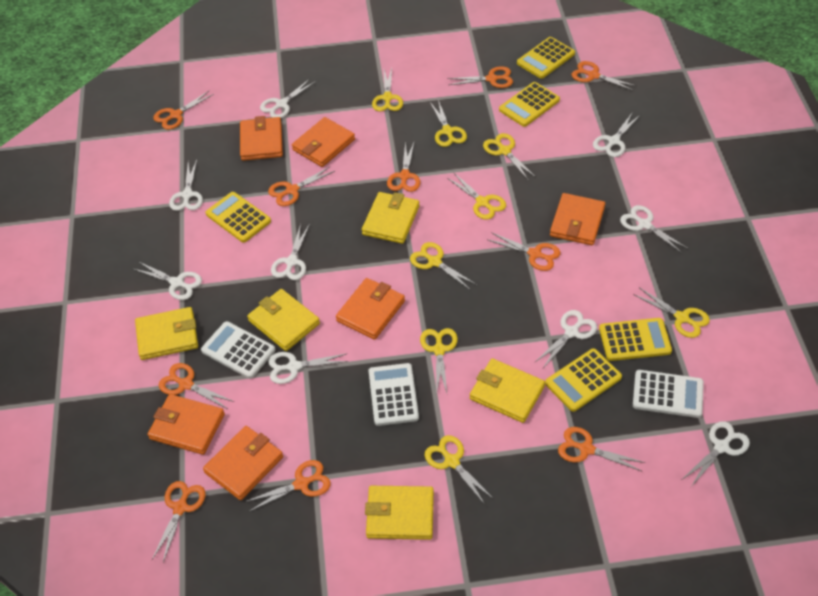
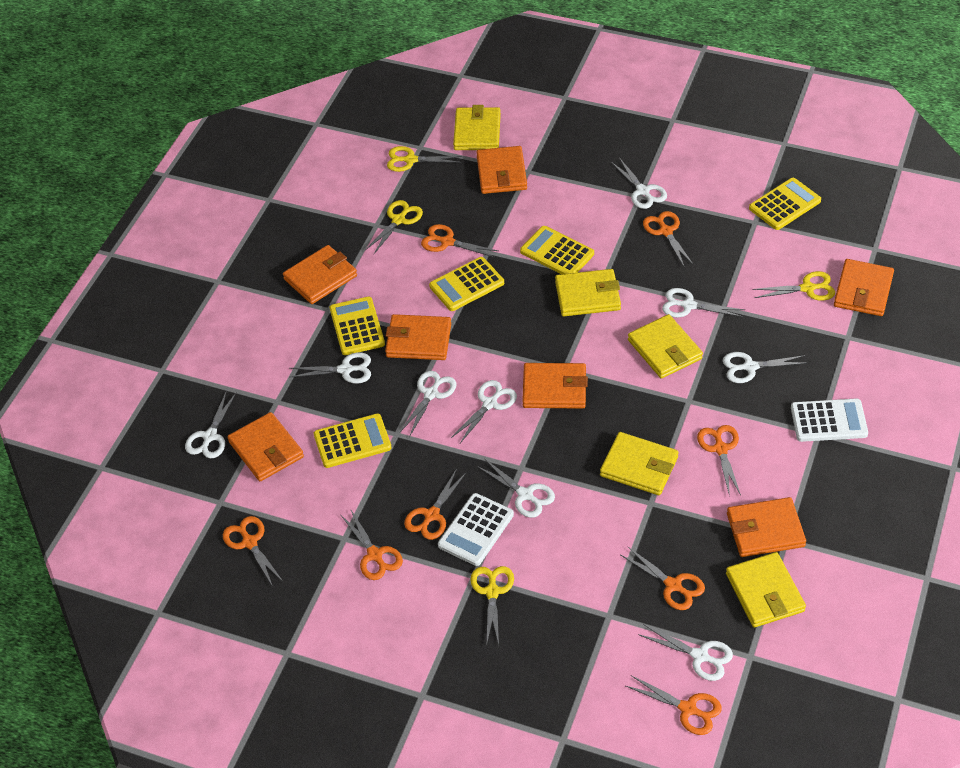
orange scissors: [152,481,206,562] [153,91,214,130] [159,363,234,409] [245,460,331,512] [268,167,335,206] [387,142,420,192] [447,66,513,88] [488,232,560,271] [558,427,646,472] [572,61,636,91] = 10 -> [223,516,283,587] [340,510,403,580] [404,469,467,540] [421,224,498,258] [621,546,705,610] [626,675,722,735] [643,211,694,266] [697,425,741,497] = 8
orange wallet: [148,394,225,455] [203,426,283,500] [240,116,283,161] [292,117,355,167] [336,278,405,340] [550,193,605,245] = 6 -> [227,412,304,481] [283,245,357,304] [385,314,451,360] [476,146,527,194] [522,363,588,409] [727,497,806,557] [834,259,894,316] = 7
white calculator: [201,321,275,379] [369,363,419,426] [633,370,704,418] = 3 -> [438,493,514,566] [791,398,868,442] = 2
yellow scissors: [372,68,403,111] [410,242,477,290] [420,328,458,395] [425,435,494,504] [430,100,467,147] [447,173,506,220] [483,133,535,180] [635,288,710,338] = 8 -> [365,200,423,255] [387,146,462,172] [471,566,514,645] [752,271,835,301] = 4

